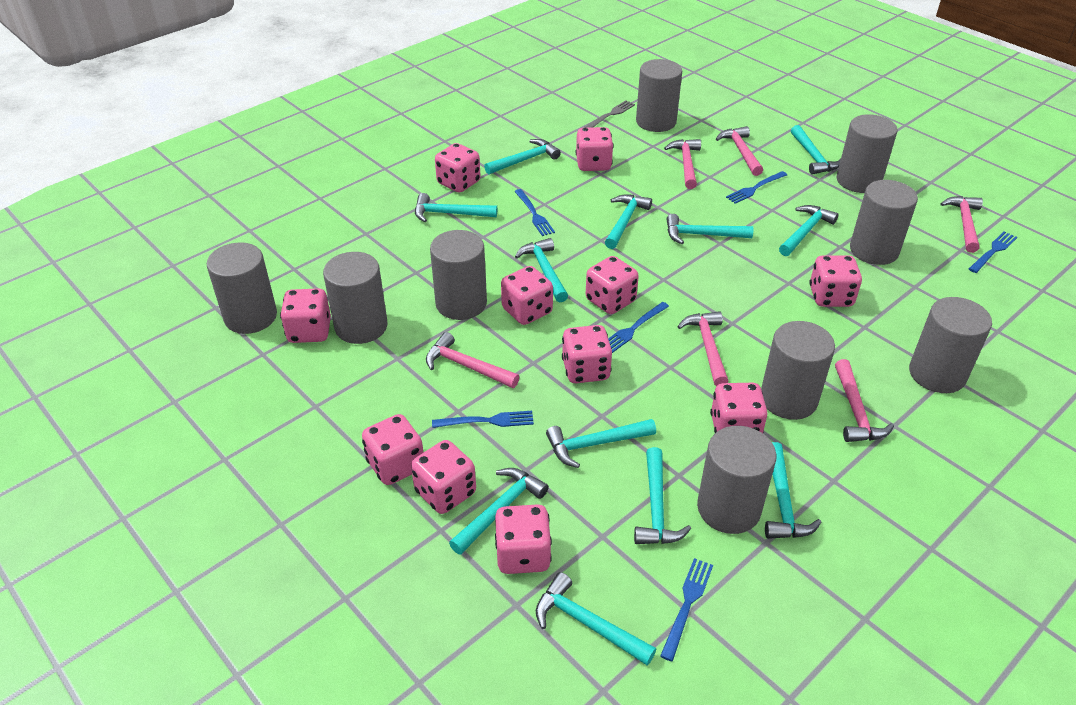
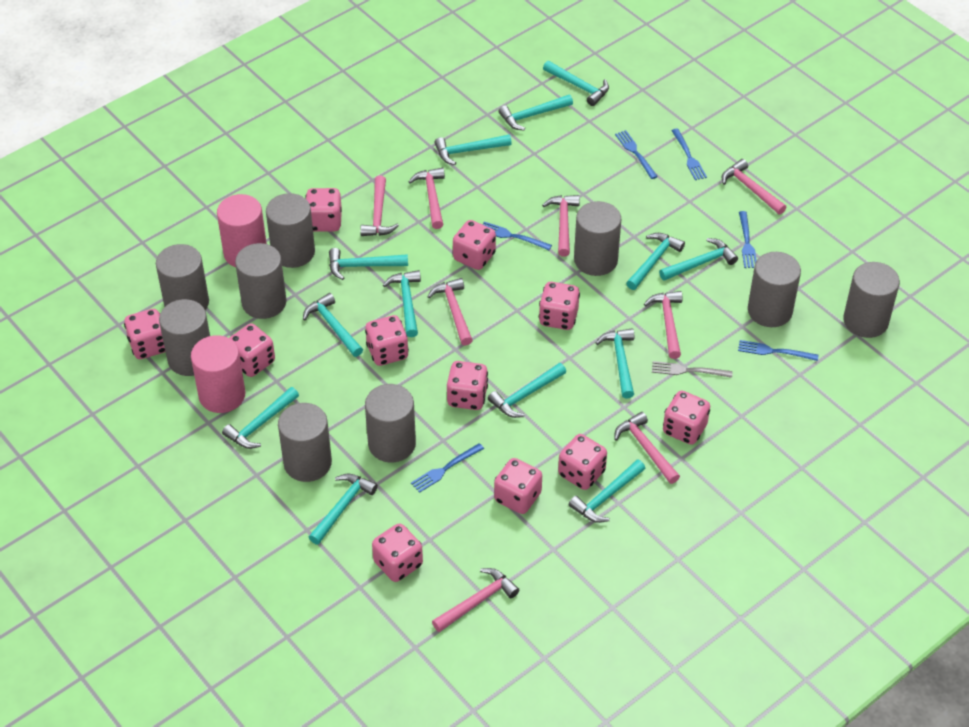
pink cylinder: none = 0 -> [191,335,245,413] [217,194,267,267] = 2
pink hammer: [426,332,520,388] [664,139,701,189] [677,311,729,386] [716,126,763,176] [835,359,894,442] [940,196,983,253] = 6 -> [360,176,399,236] [409,168,445,229] [427,278,473,346] [432,568,519,632] [542,195,580,257] [614,412,680,484] [644,291,682,359] [722,159,787,215] = 8
turquoise hammer: [415,193,497,222] [449,468,549,555] [484,139,561,175] [515,238,568,302] [536,572,656,666] [546,419,656,468] [605,194,652,249] [634,447,691,544] [667,214,753,244] [765,442,822,539] [779,205,839,256] [791,125,841,175] = 12 -> [222,387,299,449] [303,293,363,357] [309,474,378,545] [329,248,408,280] [383,270,421,337] [434,134,512,165] [488,363,566,418] [498,95,573,131] [543,61,609,106] [569,459,645,523] [596,328,634,399] [626,233,685,290] [659,238,738,281] = 13

